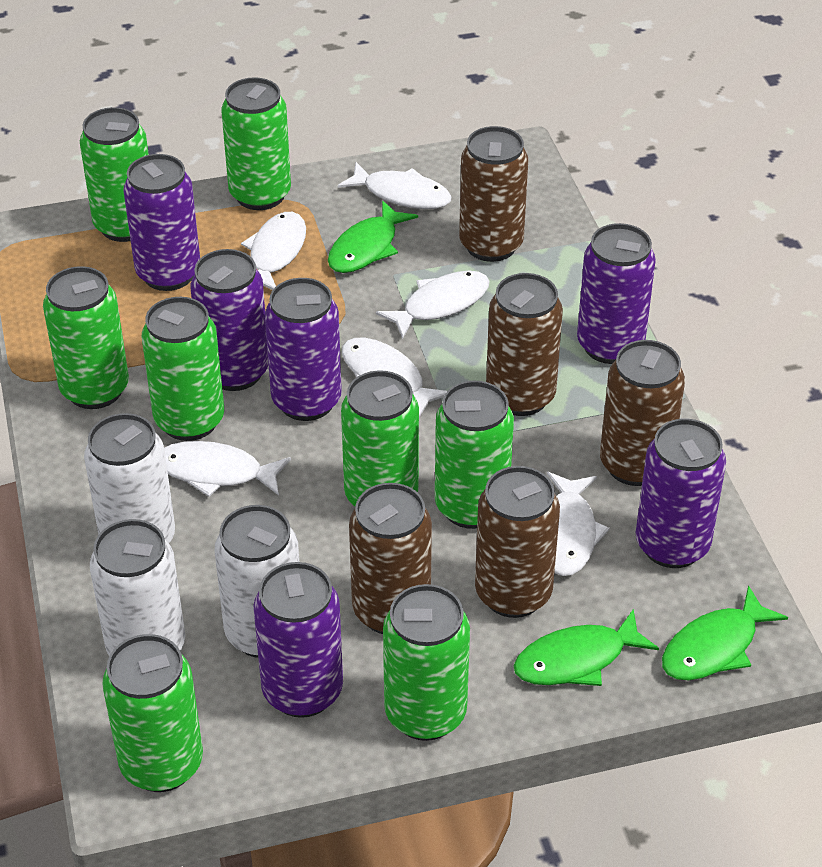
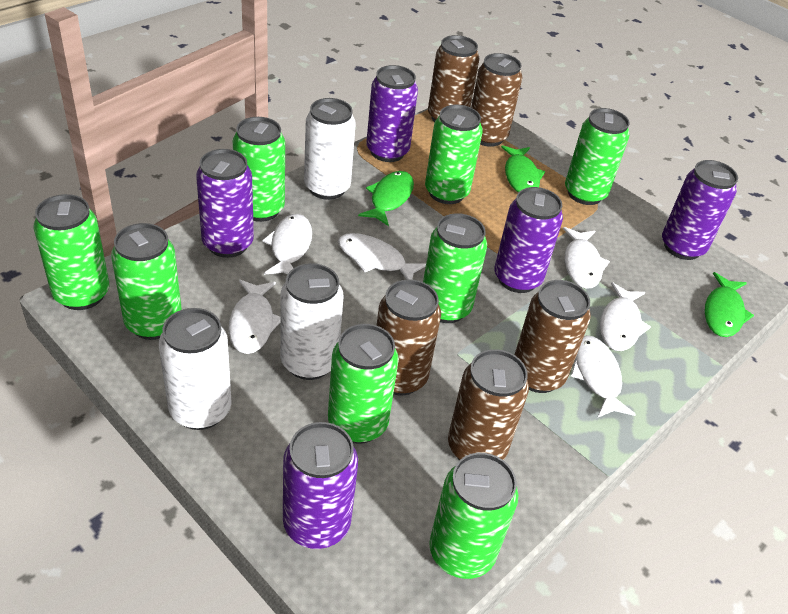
purple can: [124,154,200,291] [190,249,268,391] [254,562,343,718] [265,278,342,421] [577,223,656,364] [636,419,726,568] = 6 -> [196,149,254,258] [283,422,358,549] [366,65,418,162] [494,187,563,293] [662,160,738,260] = 5

